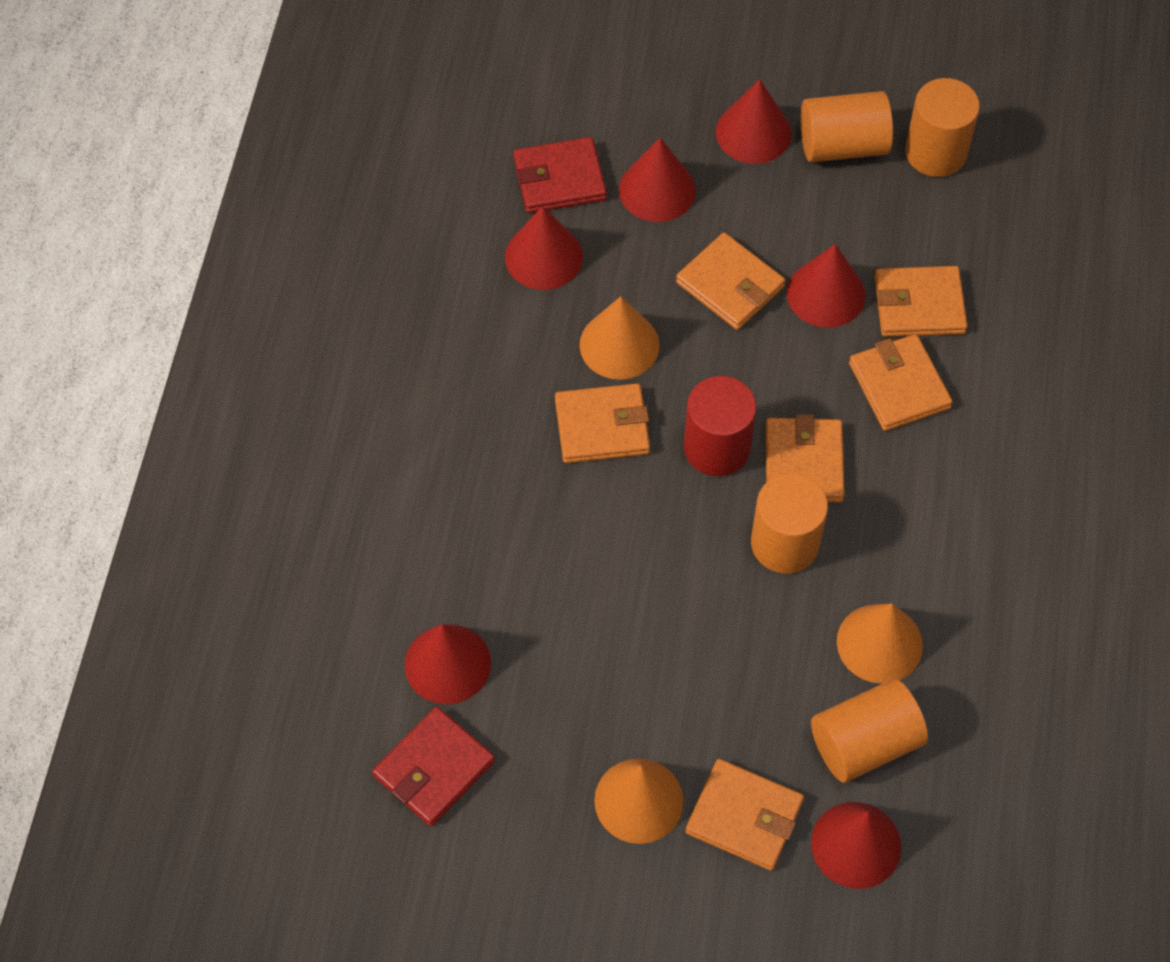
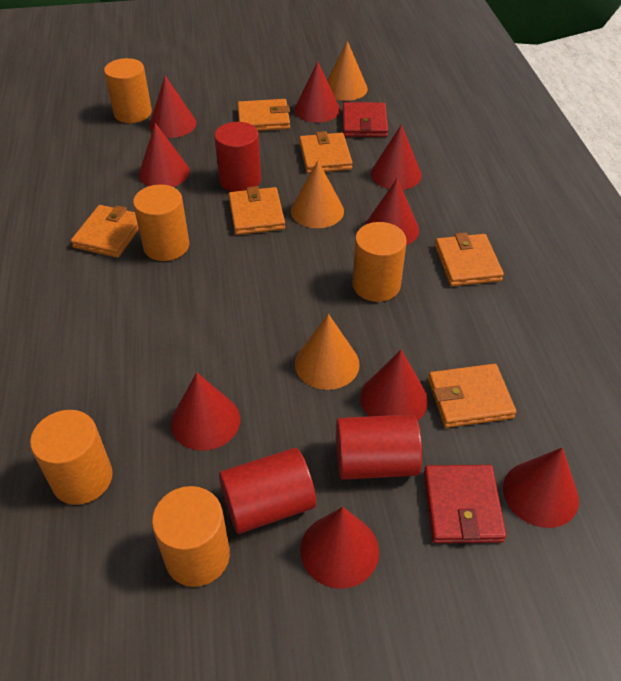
orange cylinder: [751,473,828,574] [801,91,893,162] [811,679,928,783] [905,78,980,177] = 4 -> [30,410,113,505] [104,58,152,123] [133,185,189,261] [152,486,230,587] [352,222,407,302] = 5
red cone: [405,624,491,704] [505,206,583,290] [619,138,696,222] [716,79,791,164] [787,244,866,328] [811,802,901,889] = 6 -> [139,123,190,187] [149,76,196,138] [171,372,240,451] [294,61,340,123] [300,507,379,589] [361,350,428,420] [365,178,419,245] [371,124,422,190] [503,448,579,528] = 9
red cylinder: [684,376,757,476] = 1 -> [214,122,261,192] [219,448,316,534] [336,414,422,480] = 3

